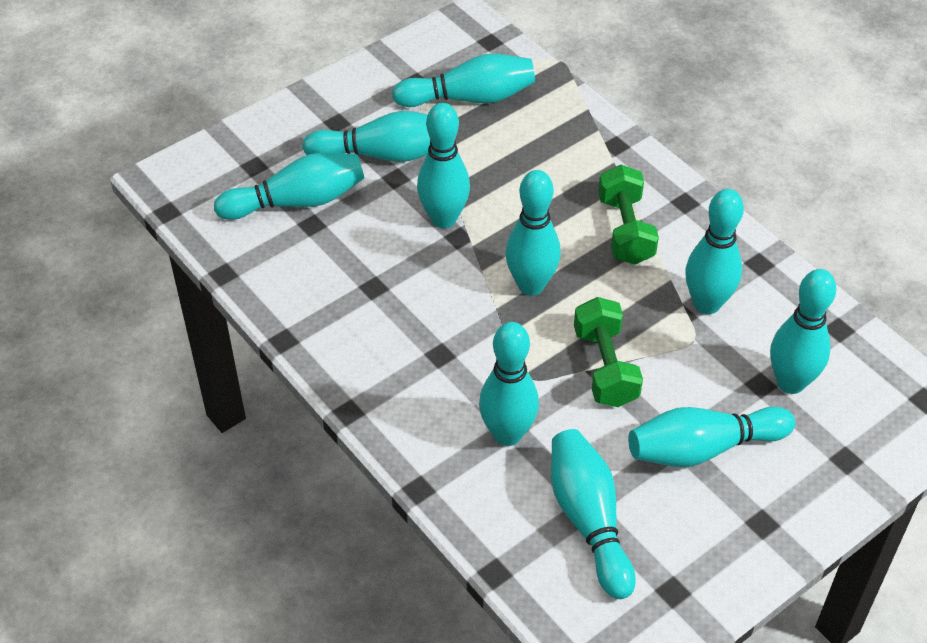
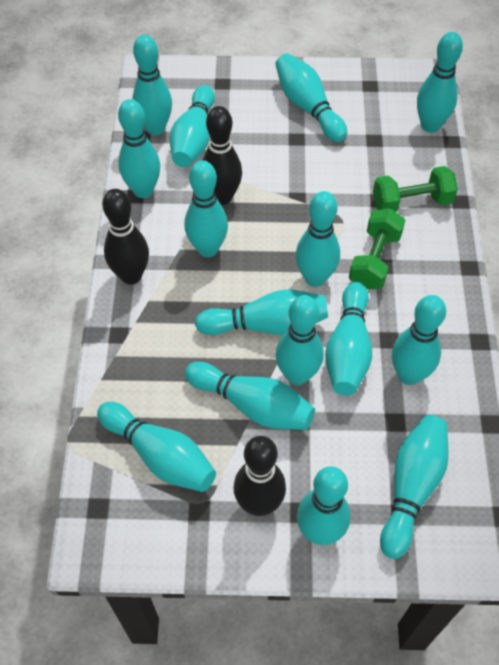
black bowling pin: none = 0 -> [102,189,149,285] [203,106,242,205] [233,436,286,516] = 3
turquoise bowling pin: [214,153,364,220] [302,111,431,162] [392,54,535,107] [417,103,470,228] [479,322,539,446] [505,170,561,296] [551,429,636,599] [628,407,795,467] [686,189,744,314] [770,269,837,394] = 10 -> [97,402,216,492] [118,99,160,198] [132,35,172,135] [170,85,215,167] [184,160,228,257] [185,362,315,430] [195,289,328,335] [275,53,347,142] [276,295,324,385] [296,191,340,287] [297,466,350,545] [325,282,372,396] [380,415,449,559] [392,295,446,385] [417,32,463,133] = 15

